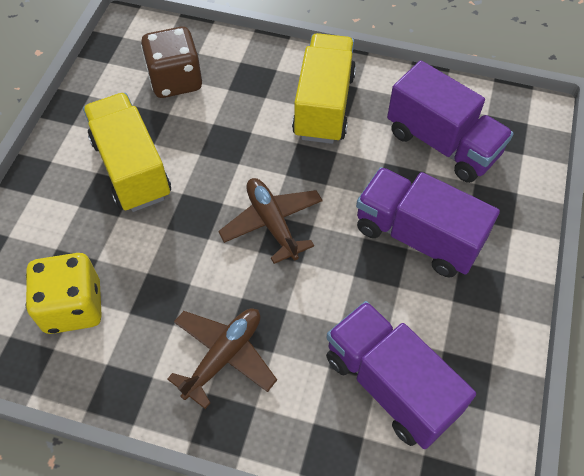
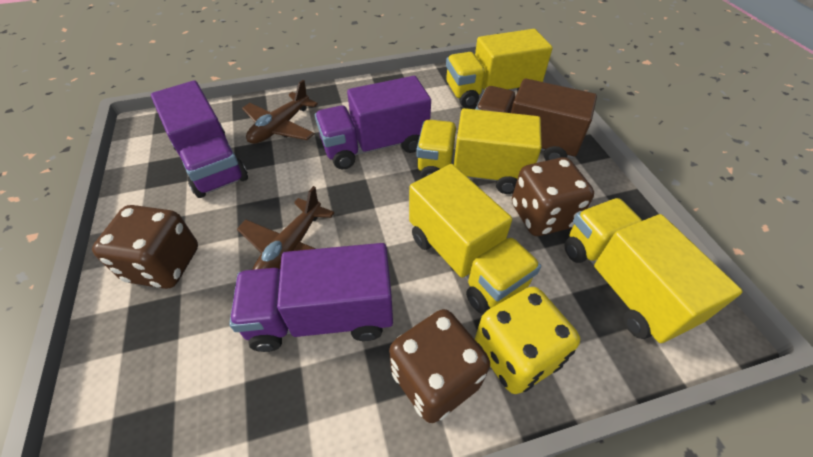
brown dice: [141,27,202,98] = 1 -> [92,205,198,289] [389,309,490,423] [512,157,594,236] = 3
brown truck: none = 0 -> [475,78,597,161] = 1
yellow truck: [83,93,171,212] [292,33,356,144] = 2 -> [409,164,541,314] [416,108,542,194] [446,29,553,108] [565,198,742,343] = 4

